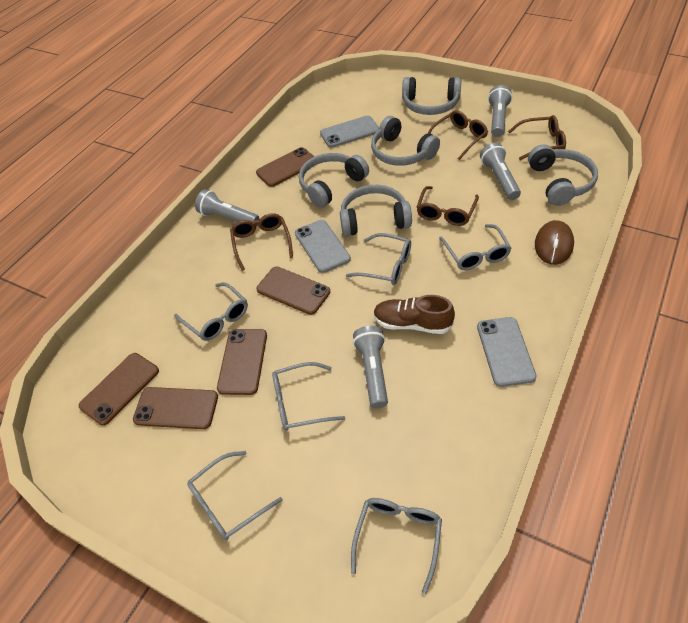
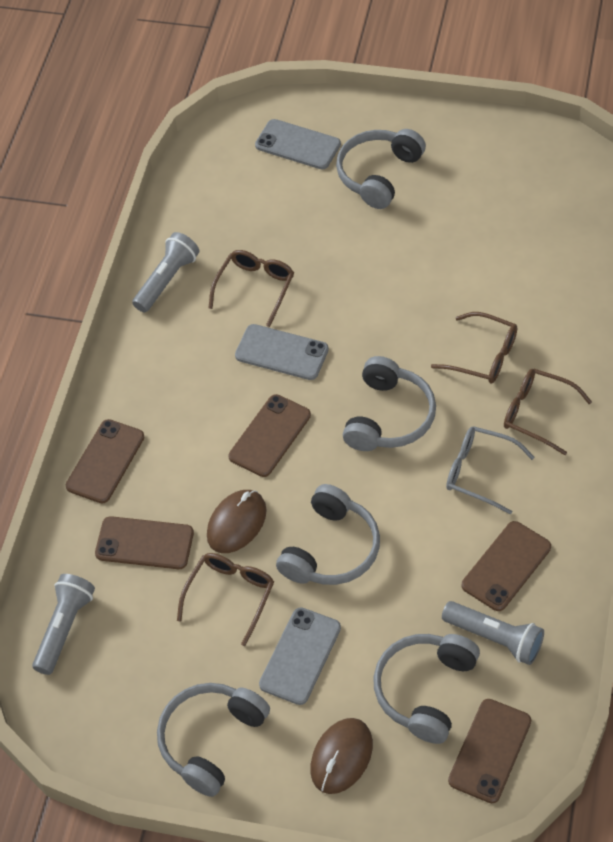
brown mouse: [535,220,574,265] = 1 -> [207,490,267,553] [310,718,373,794] = 2
brown shoe: [373,295,455,334] = 1 -> none = 0
grey flashlight: [195,189,260,227] [353,326,388,408] [480,142,521,200] [488,85,512,137] = 4 -> [32,574,95,675] [132,232,200,312] [442,601,544,665] = 3
grey glasses: [174,282,248,341] [187,451,283,540] [272,362,345,431] [346,233,411,285] [351,498,442,594] [439,224,511,270] = 6 -> [446,426,535,515] = 1

